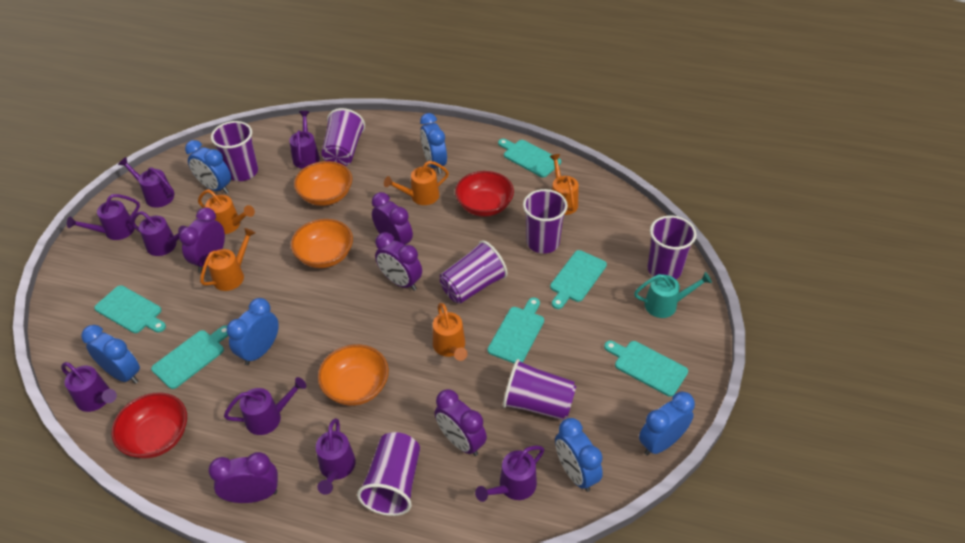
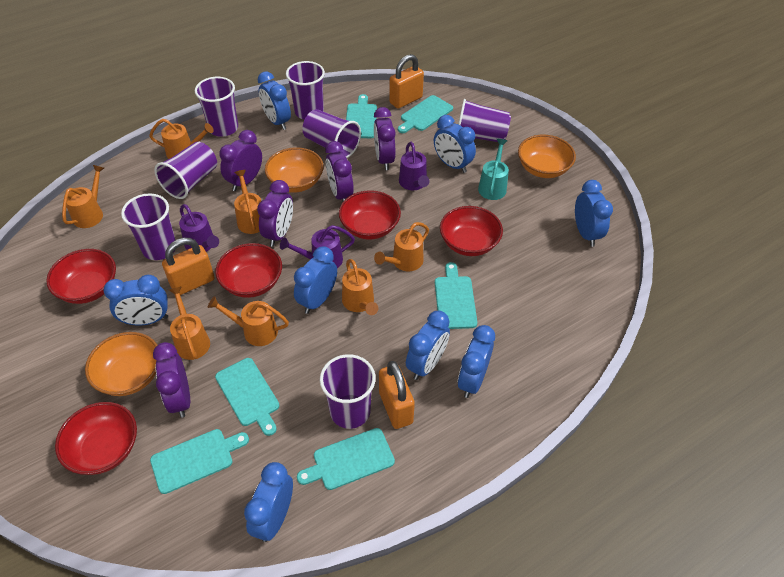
blue clock: [81,325,140,384] [185,140,231,194] [227,298,279,365] [420,113,447,174] [555,418,603,492] [639,392,695,456] = 6 -> [104,275,168,325] [244,462,293,542] [258,71,291,130] [294,246,337,314] [406,311,450,380] [434,115,476,173] [458,325,495,398] [575,180,613,247] = 8
orange padlock: none = 0 -> [162,238,215,295] [379,361,415,429] [389,54,424,109] = 3
orange watering can: [198,189,255,234] [200,228,255,291] [384,161,449,205] [433,303,468,361] [549,154,579,215] = 5 -> [62,165,104,228] [149,119,214,159] [169,286,210,360] [208,296,289,346] [234,170,261,234] [342,259,378,315] [374,222,429,271] = 7
purple watering can: [61,362,117,412] [67,194,140,240] [118,157,174,208] [131,211,186,256] [224,377,306,435] [289,111,320,169] [316,418,356,495] [475,446,544,502] = 8 -> [179,204,219,252] [280,225,355,268] [399,142,429,190] = 3
red bowl: [111,392,187,459] [455,171,514,217] = 2 -> [46,249,116,304] [55,402,137,475] [215,243,282,298] [339,190,401,240] [440,206,503,256] = 5

